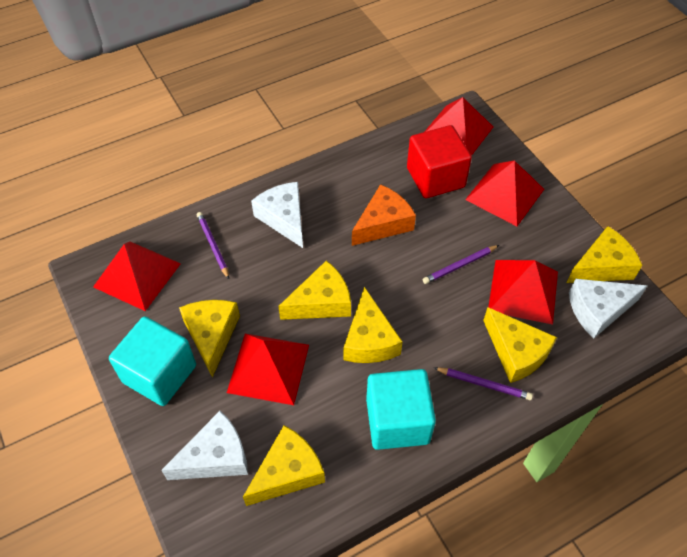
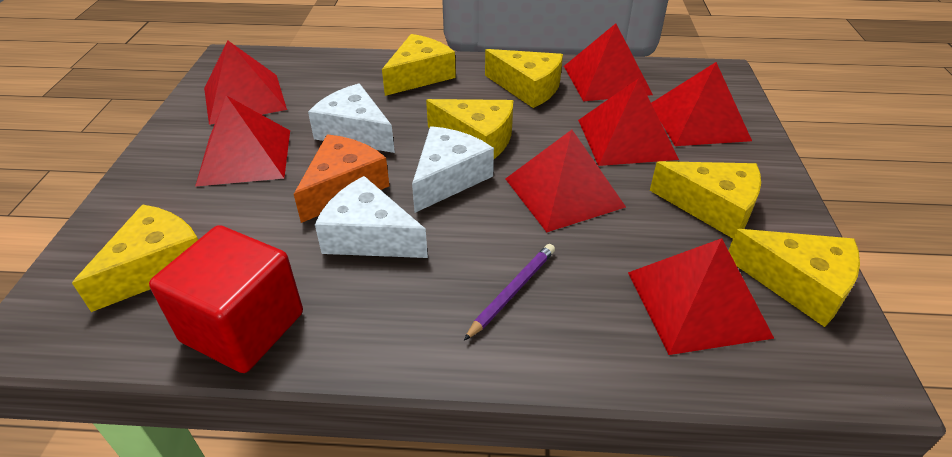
purple pencil: [197,212,229,279] [422,245,499,284] [435,367,533,400] = 3 -> [464,244,555,341] = 1
red pyramid: [93,242,181,311] [227,334,309,405] [424,97,493,156] [465,161,544,226] [488,260,558,325] = 5 -> [195,95,290,187] [204,41,287,125] [505,130,626,232] [564,23,653,101] [578,78,679,166] [628,238,774,355] [651,62,752,146] = 7
turquoise cube: [109,317,196,406] [366,369,436,450] = 2 -> none = 0

